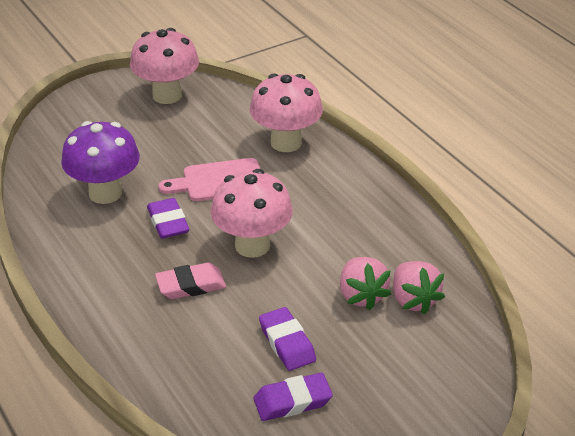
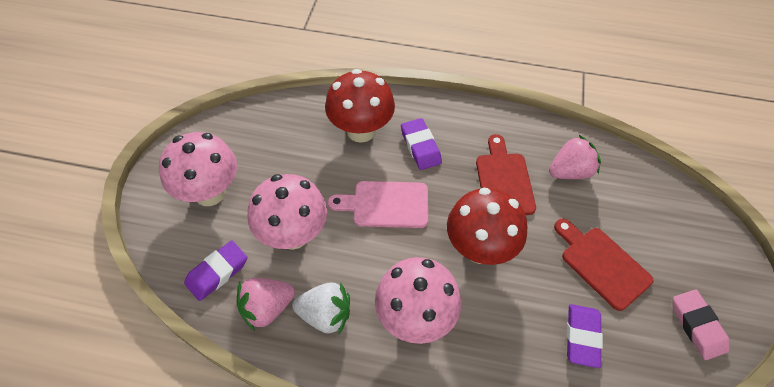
purple mushroom: [61,121,140,204] = 1 -> none = 0
red cutting board: none = 0 -> [476,134,536,215] [554,219,653,311] = 2
red mushroom: none = 0 -> [325,69,395,143] [447,188,527,265] = 2
white strawberry: none = 0 -> [293,282,350,335] = 1

